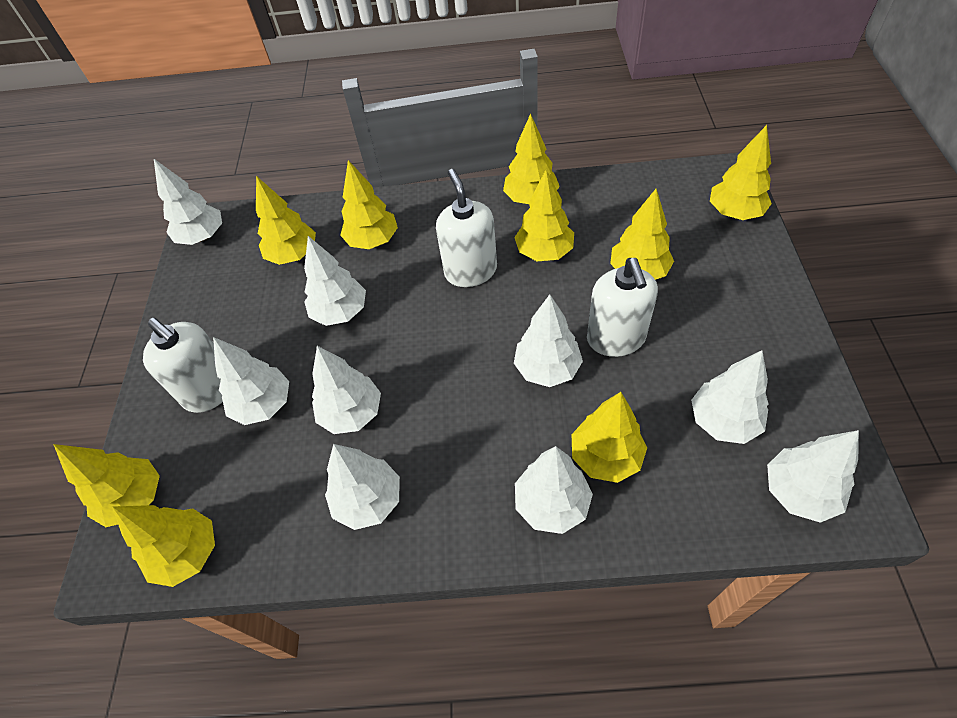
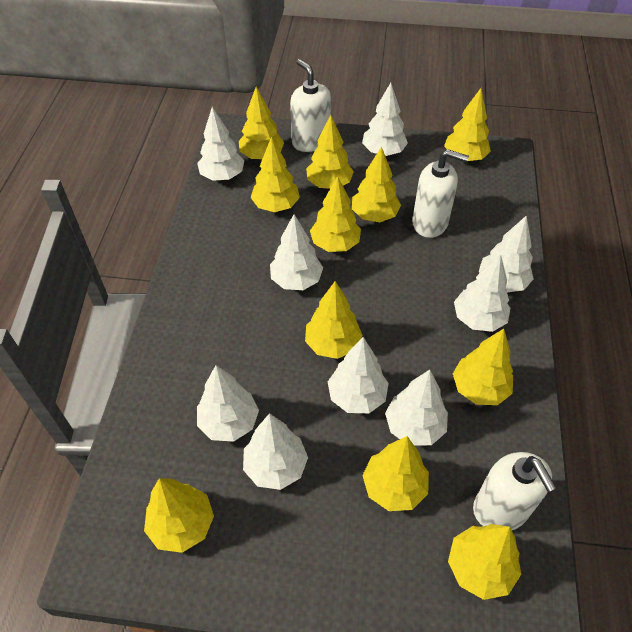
yellow tree: [53,444,160,527] [112,505,215,587] [256,176,316,265] [340,160,398,249] [503,114,560,204] [514,170,574,261] [572,392,647,483] [610,189,674,280] [710,125,772,220] = 9 -> [144,478,214,553] [239,87,284,160] [251,137,300,212] [305,281,363,359] [306,115,354,189] [310,176,361,252] [352,147,401,222] [362,436,429,511] [444,88,491,161] [448,524,521,600] [453,329,513,405] = 11

